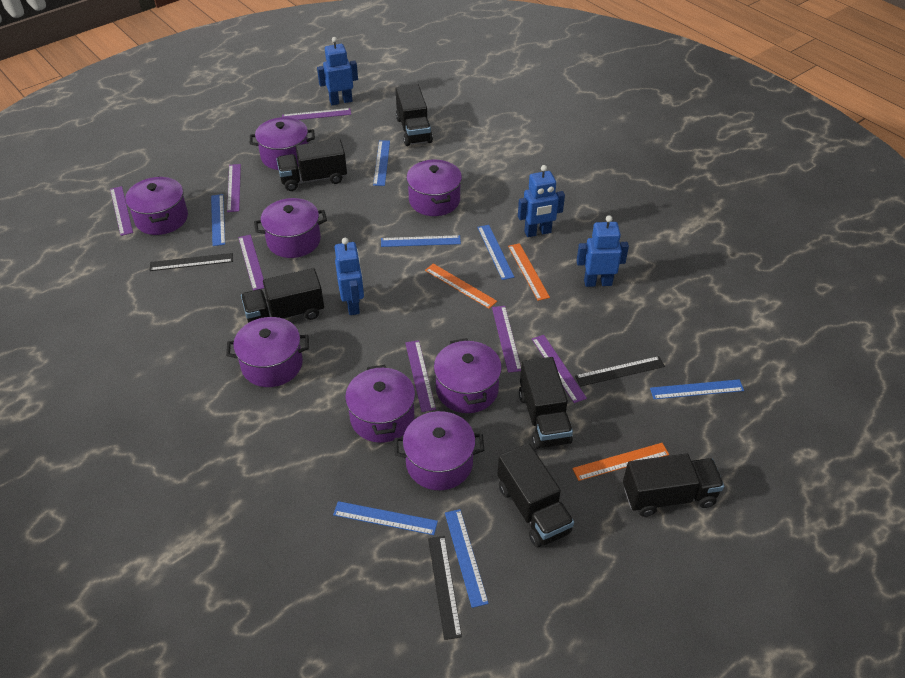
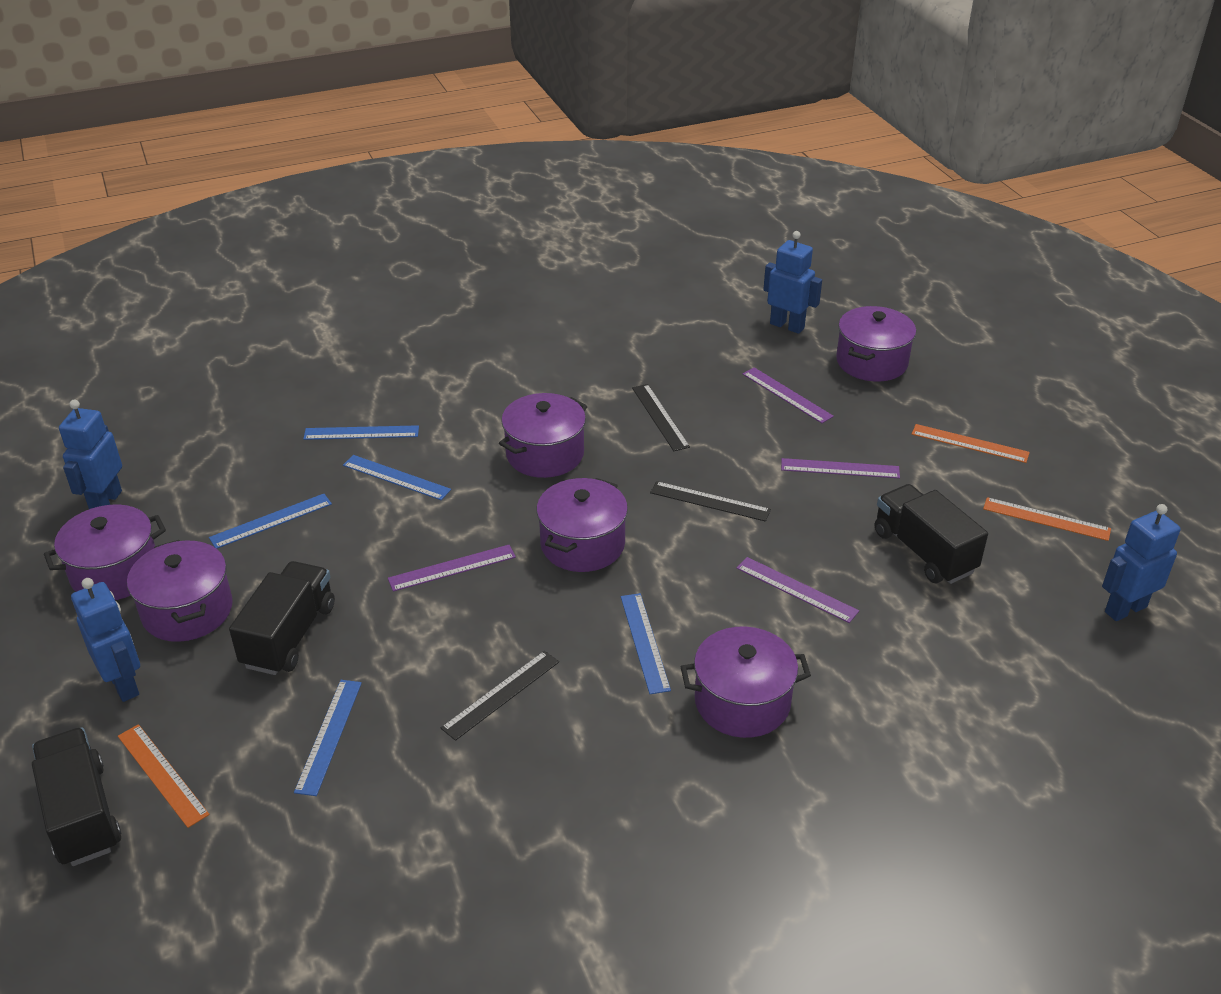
black truck: [241,268,324,323] [276,139,347,191] [396,84,433,146] [498,443,574,547] [519,357,573,449] [623,453,724,517] = 6 -> [32,727,121,866] [229,561,335,675] [875,484,988,584] = 3
blue ruler: [211,194,225,246] [333,501,438,535] [373,140,390,186] [381,235,461,247] [445,509,489,608] [477,225,514,280] [650,379,744,399] = 7 -> [209,494,332,549] [294,680,362,796] [303,425,419,440] [343,455,451,500] [621,593,671,694] = 5
purple pot: [125,177,188,235] [226,317,309,387] [250,117,315,170] [254,198,327,258] [345,365,415,443] [394,411,484,490] [406,159,462,216] [434,338,502,413] = 8 -> [44,504,166,600] [127,540,233,642] [499,393,587,478] [536,478,628,572] [681,627,811,738] [836,306,916,382] = 6
purple ruler: [110,186,133,236] [227,164,241,212] [238,235,264,291] [282,108,351,120] [405,340,436,412] [492,306,521,373] [532,335,587,403] = 7 -> [388,545,516,592] [736,557,859,623] [743,367,834,423] [781,458,900,478] = 4

